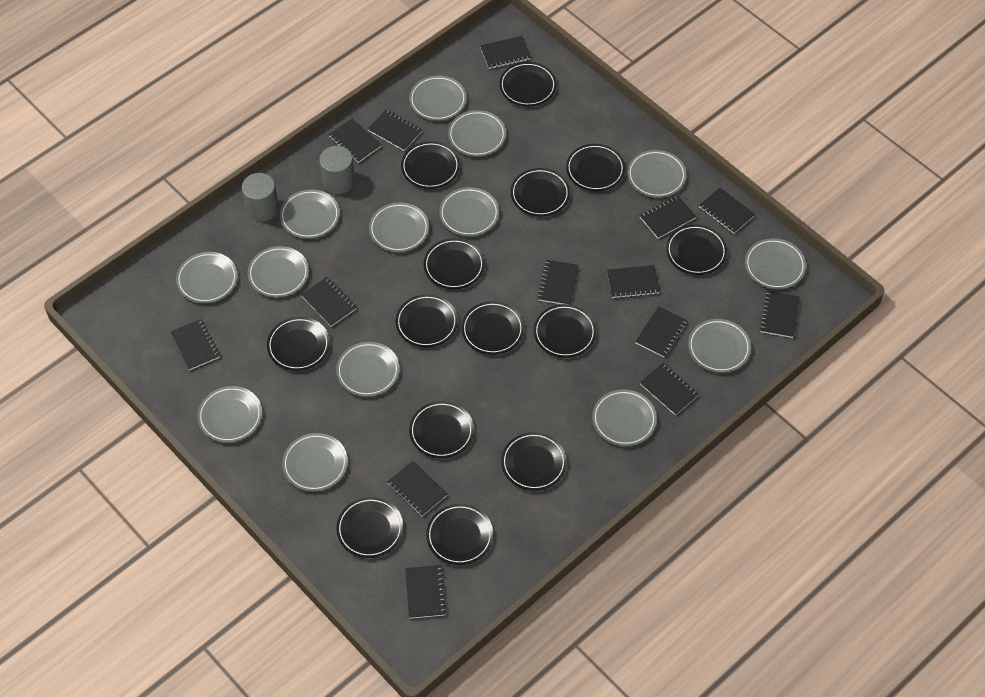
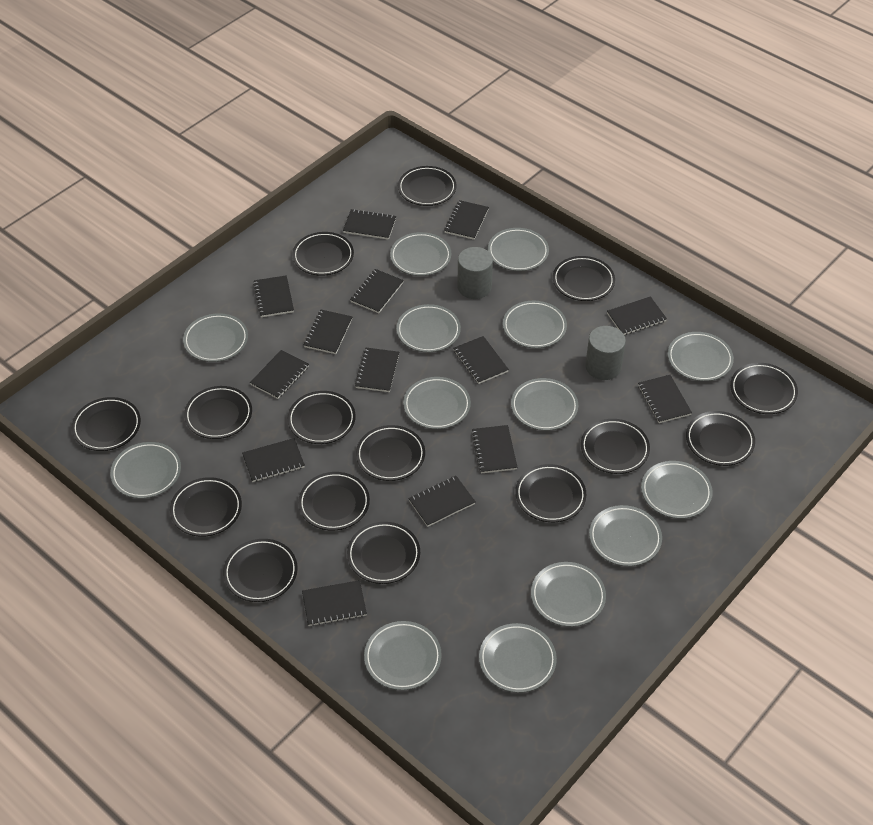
black plate: [267,317,330,371] [336,497,403,558] [396,294,458,347] [401,141,460,189] [409,401,474,458] [424,238,485,289] [426,504,493,565] [461,301,524,355] [499,62,557,106] [501,432,567,491] [511,168,570,216] [534,304,596,358] [566,144,625,191] [666,224,727,275] = 14 -> [72,397,141,451] [170,477,242,537] [184,386,252,439] [223,539,298,602] [288,391,356,444] [292,232,354,276] [298,472,370,531] [347,522,420,584] [356,425,425,481] [398,166,457,206] [515,464,586,522] [553,256,615,301] [581,419,650,474] [686,411,755,466] [730,363,798,414] = 15

